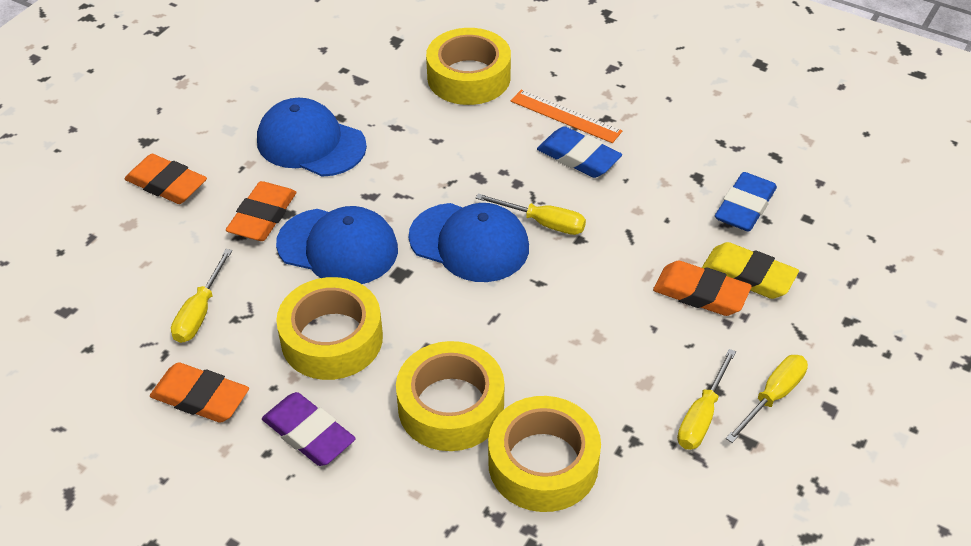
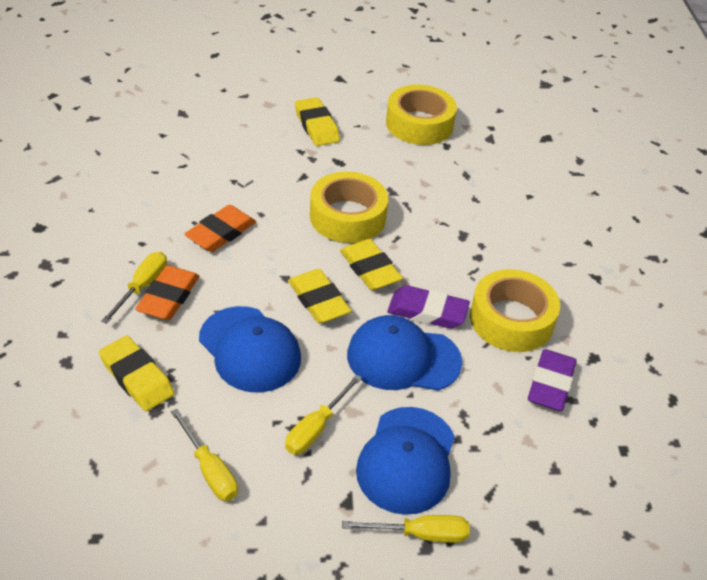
blue eraser: [537,126,622,178] [715,172,777,232] = 2 -> none = 0
orange eraser: [125,154,207,204] [150,362,249,423] [226,181,297,241] [653,261,752,316] = 4 -> [135,265,199,320] [184,205,256,252] = 2
orange ruler: [511,90,622,143] = 1 -> none = 0
purple eraser: [262,392,356,466] = 1 -> [387,285,470,329] [528,349,577,411] = 2
yellow eraser: [702,242,799,299] = 1 -> [99,336,174,411] [288,269,351,323] [295,97,340,146] [340,239,403,290] = 4
yellow tape: [276,277,383,380] [396,341,504,451] [426,28,511,105] [488,396,601,512] = 4 -> [310,172,388,243] [386,85,457,145] [470,269,560,352] = 3

